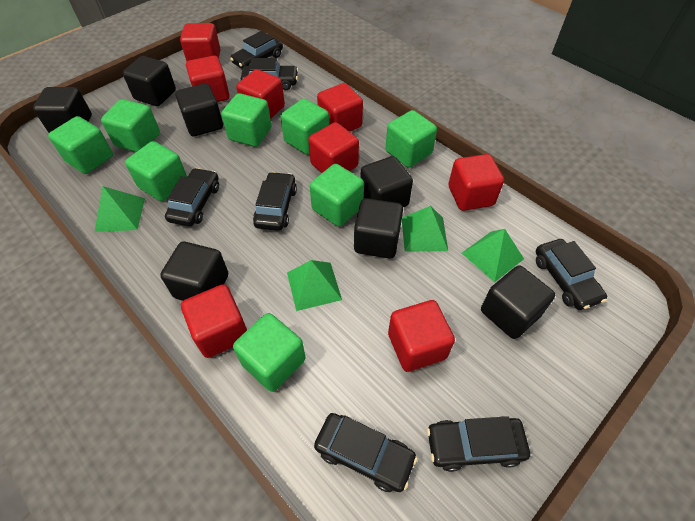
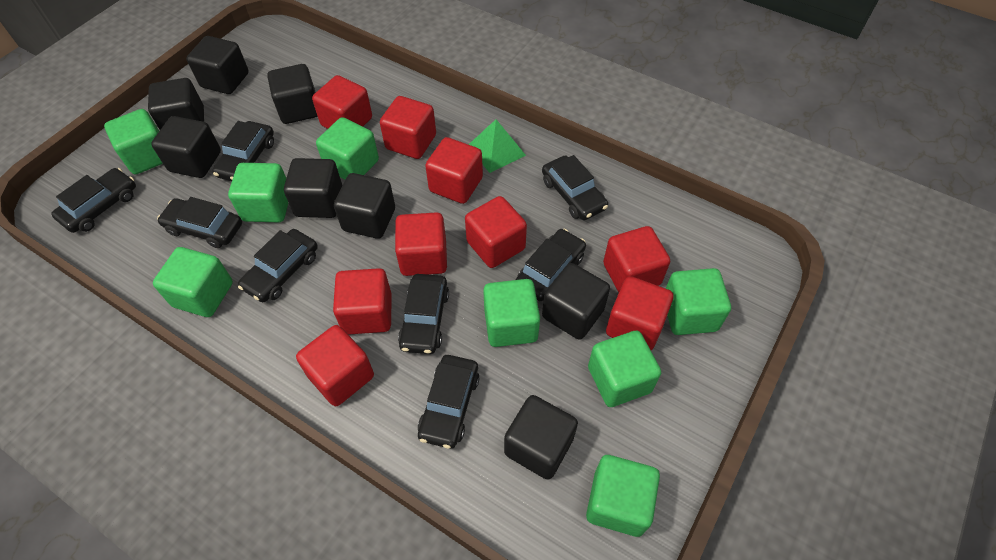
black car: [165,168,219,227] [230,31,283,69] [241,58,298,90] [253,172,297,231] [314,413,418,492] [427,416,530,472] [536,239,607,310] = 7 -> [51,168,136,233] [157,197,242,248] [212,121,274,181] [238,229,318,302] [398,274,449,354] [418,355,479,449] [516,229,586,301] [542,155,608,220] = 8
black cube: [33,87,92,133] [123,56,176,106] [160,242,228,301] [175,83,223,136] [354,198,403,259] [360,156,413,207] [481,265,555,339] = 7 -> [148,78,204,130] [151,116,221,178] [186,36,249,94] [267,64,318,124] [284,158,342,218] [334,173,395,239] [504,395,578,480] [542,263,610,340] = 8
green pyramid: [95,186,145,232] [287,260,342,311] [402,206,448,251] [462,229,524,282] = 4 -> [468,119,526,173] = 1
red cube: [180,23,220,61] [181,284,247,358] [186,56,229,102] [236,69,285,119] [308,122,359,173] [317,83,363,132] [388,300,455,372] [449,154,504,211] = 8 -> [296,325,374,406] [312,75,372,129] [333,268,392,335] [380,96,436,159] [395,212,447,276] [425,137,483,204] [465,196,527,268] [603,226,670,292] [606,276,673,350] = 9

